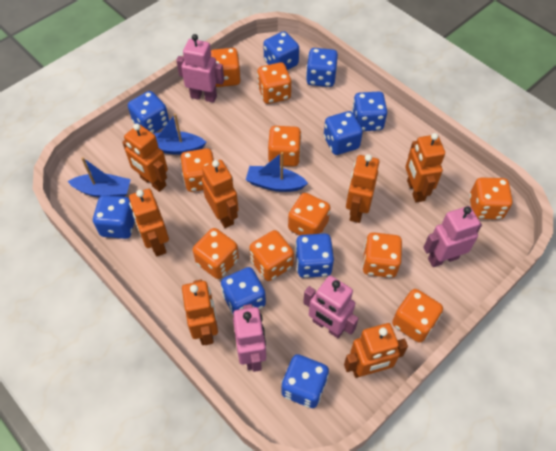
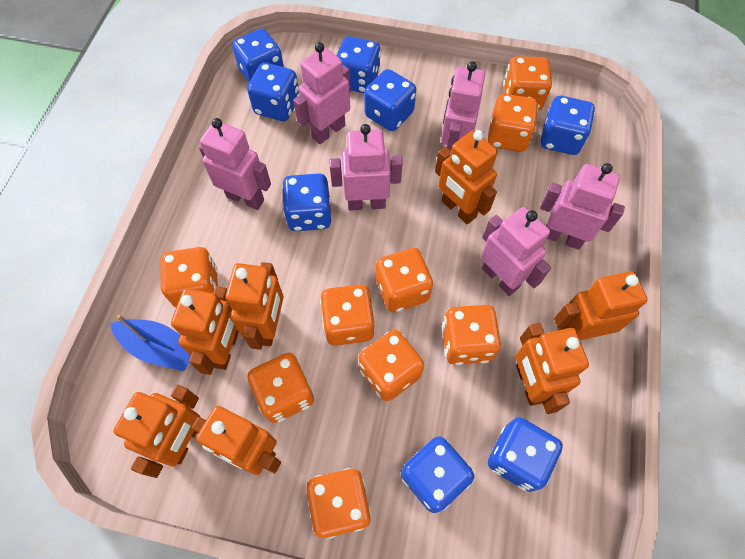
blue boat: [68,157,131,197] [153,114,207,155] [246,152,308,192] = 3 -> [110,314,191,371] = 1
blue dice: [93,195,135,239] [128,91,169,133] [221,267,266,316] [263,31,299,70] [281,354,329,408] [295,233,334,278] [306,48,338,87] [324,111,363,155] [352,92,387,131] = 9 -> [232,28,284,82] [247,62,299,121] [282,174,331,231] [336,36,381,93] [364,69,416,131] [401,436,474,513] [488,417,563,492] [541,96,595,155] = 8
orange dice: [180,148,214,192] [193,228,239,279] [211,48,241,87] [249,230,294,281] [257,62,291,104] [268,126,302,167] [288,193,330,235] [362,232,402,278] [392,289,443,343] [469,178,513,220] = 10 -> [160,247,218,307] [248,353,314,423] [306,468,371,539] [320,284,375,346] [359,330,424,401] [376,248,433,313] [442,305,501,365] [488,94,538,152] [503,56,552,110] = 9
pink robot: [176,34,224,103] [233,304,266,372] [303,275,359,338] [423,206,482,267] = 4 -> [199,118,271,210] [293,42,351,144] [329,124,402,210] [441,61,485,151] [481,207,551,296] [540,163,625,250] = 6

